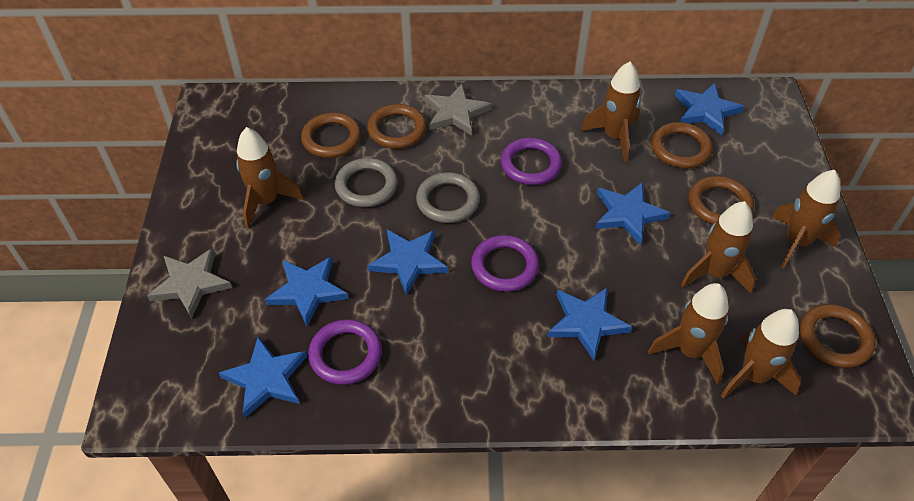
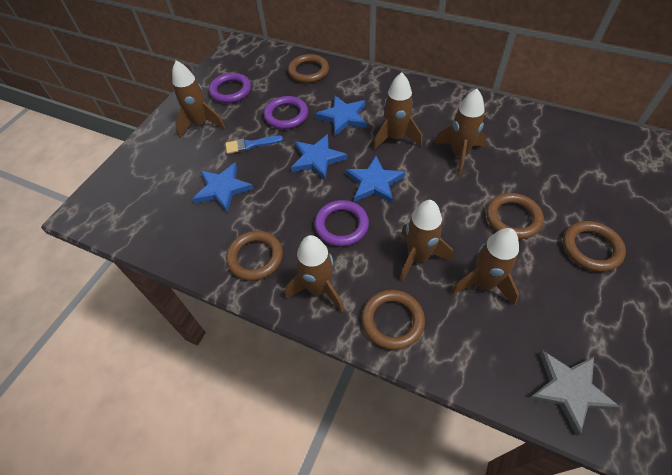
blue brush: none = 0 -> [226,136,283,154] = 1
blue star: [219,337,307,418] [265,256,349,326] [368,230,448,296] [547,287,632,360] [595,182,670,245] [675,83,744,135] = 6 -> [193,162,253,212] [291,134,347,180] [315,96,367,136] [346,156,405,203] = 4
grey ring: [335,158,398,207] [416,172,480,223] = 2 -> none = 0
grey star: [147,248,232,319] [425,84,491,136] = 2 -> [529,350,620,436] = 1

